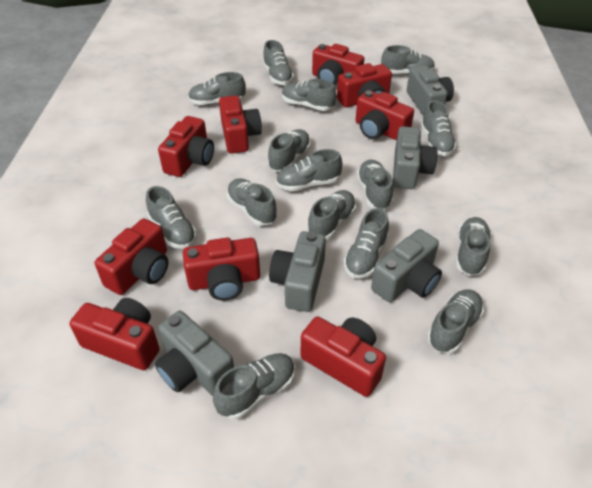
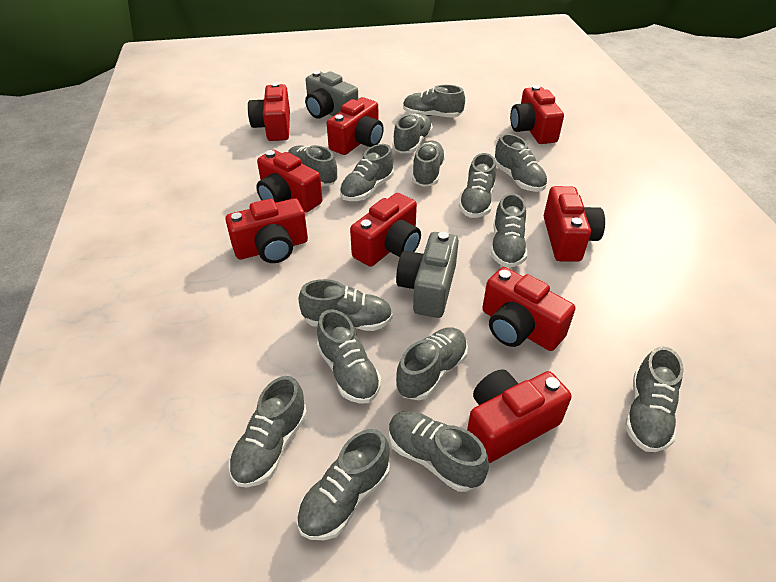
grey camera: [155,311,234,396] [269,231,326,312] [371,229,442,302] [393,126,437,189] [407,65,454,116] = 5 -> [305,71,358,119] [396,232,459,318] = 2

